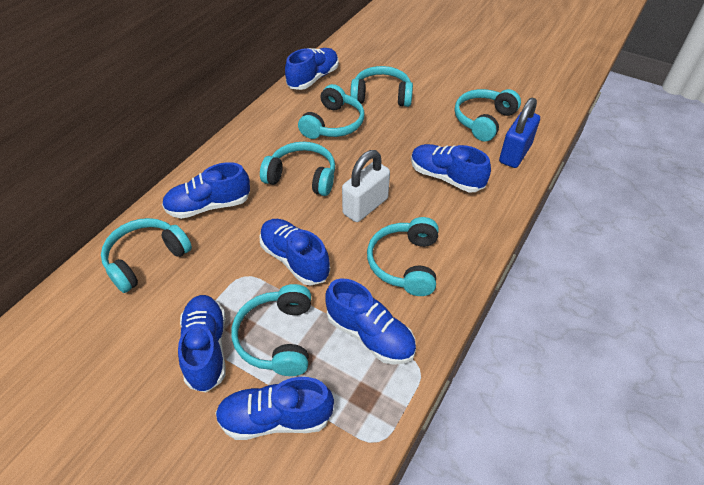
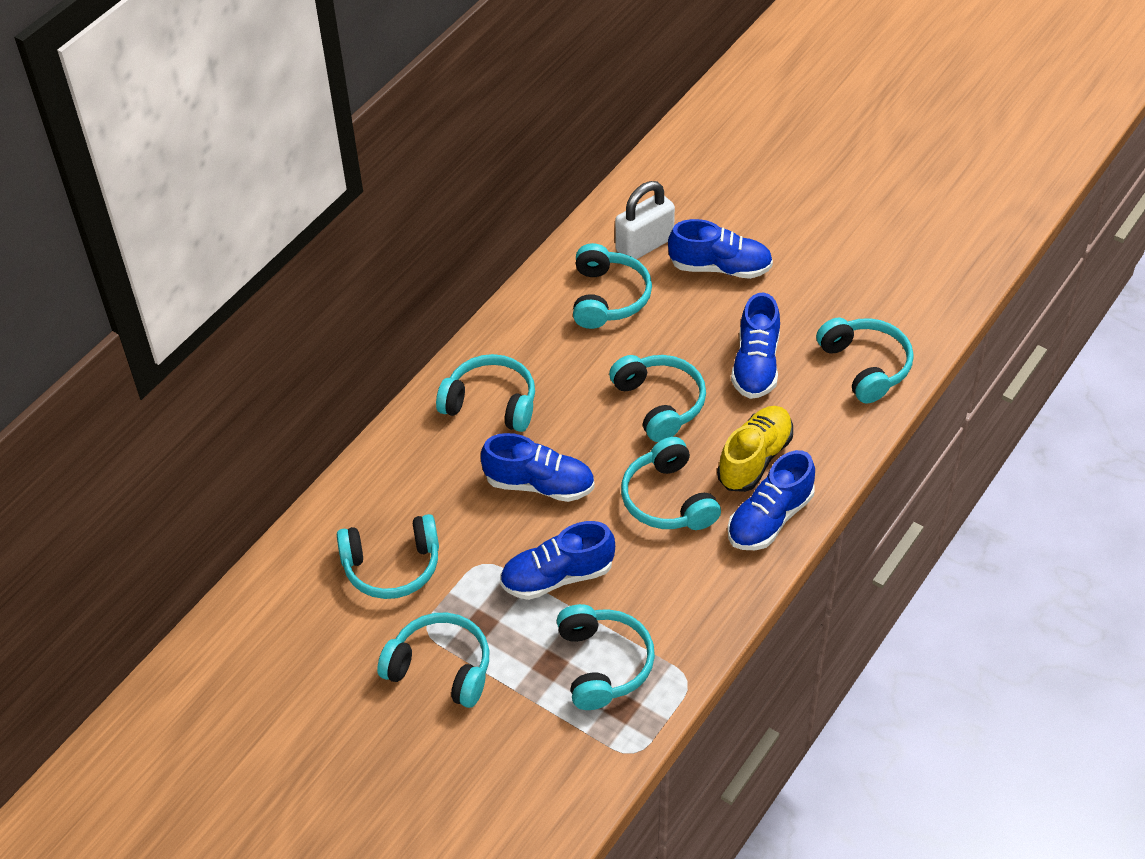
blue padlock: [499,98,540,168] = 1 -> none = 0
blue shoe: [162,162,250,219] [178,295,226,392] [215,377,334,440] [259,219,330,286] [285,48,339,90] [326,278,416,365] [411,144,491,192] = 7 -> [481,433,595,502] [500,521,615,600] [668,219,773,279] [728,450,815,550] [731,293,780,399] = 5
turquoise headphones: [101,218,192,293] [232,284,311,376] [260,142,335,196] [298,84,364,139] [350,66,413,107] [367,217,439,296] [455,89,521,142] = 7 -> [337,514,439,599] [377,613,489,708] [436,354,535,432] [557,604,655,710] [573,243,652,329] [609,355,706,442] [621,437,721,530] [816,318,914,404] = 8
yellow shoe: none = 0 -> [717,406,793,492] = 1

